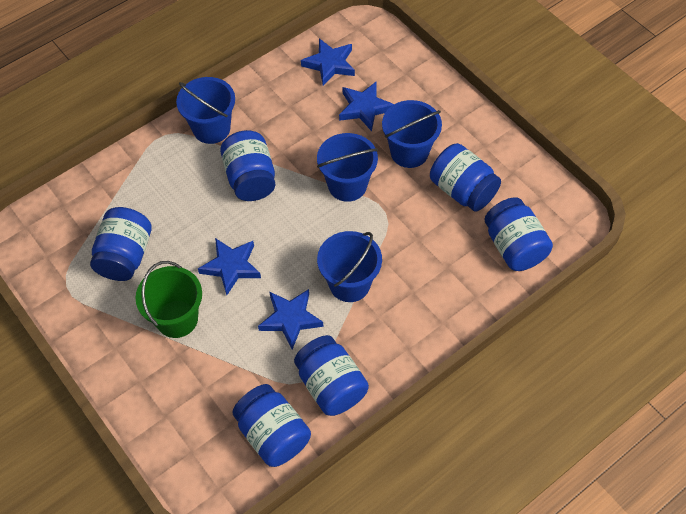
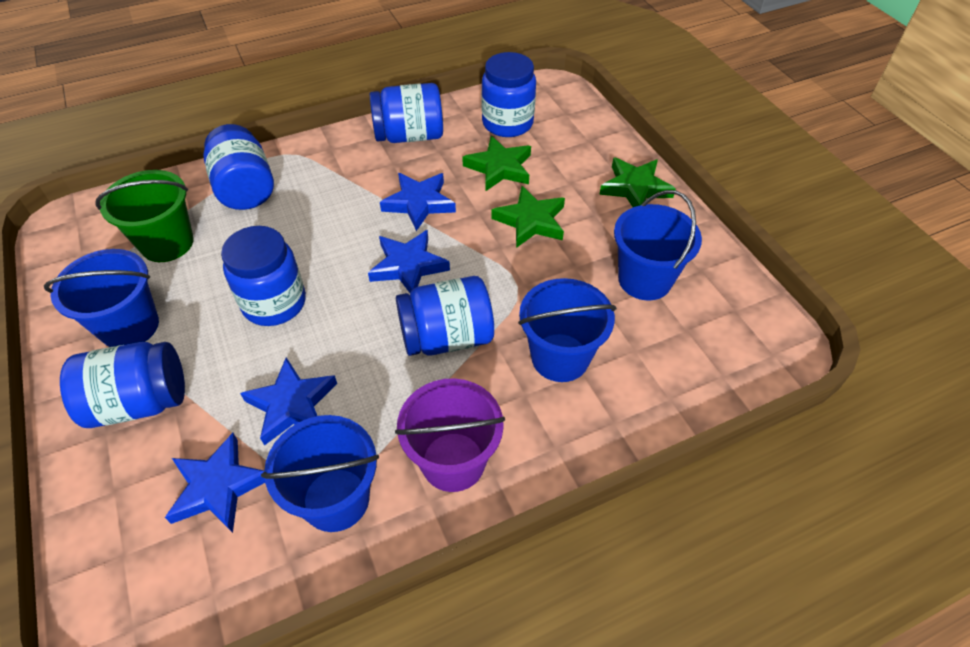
green star: none = 0 -> [462,136,531,191] [491,186,565,248] [599,158,676,207] = 3
purple bucket: none = 0 -> [395,378,505,492] = 1

